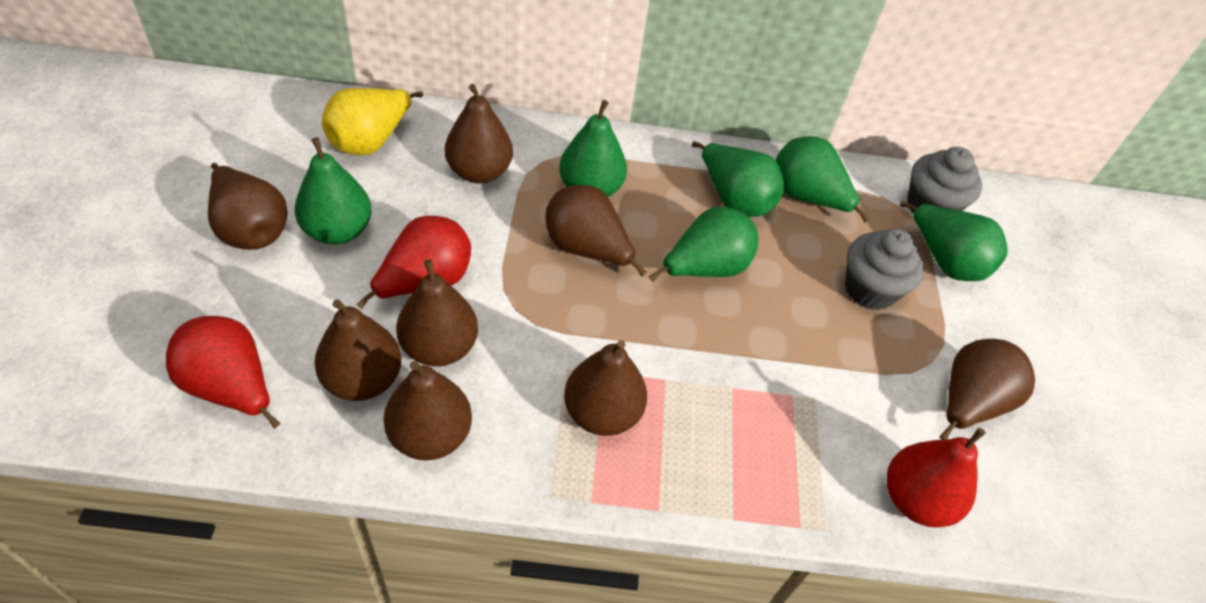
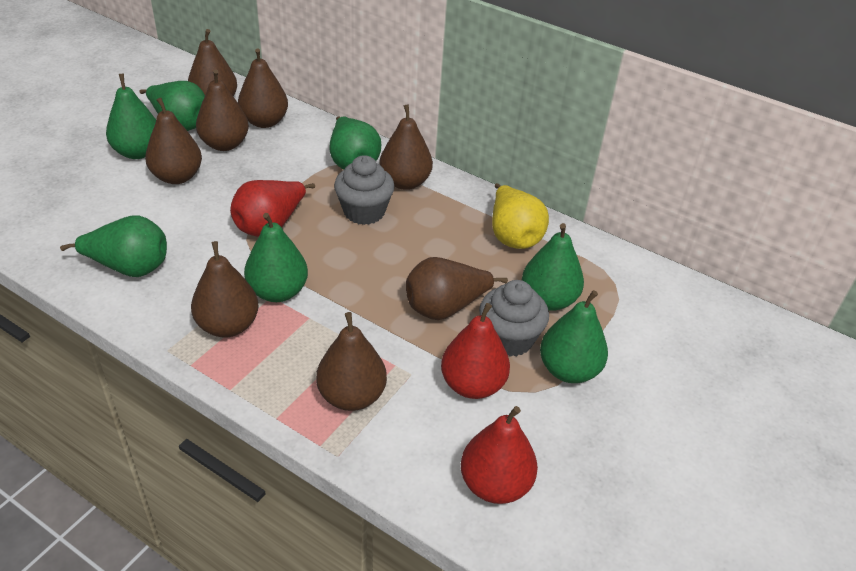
green pear: [295,137,372,245] [559,100,627,197] [649,207,758,282] [692,141,784,217] [776,136,870,223] [900,201,1008,281] = 6 -> [60,215,167,277] [106,74,156,159] [140,81,205,131] [244,213,308,302] [329,116,381,169] [522,223,584,311] [540,290,608,383] = 7

